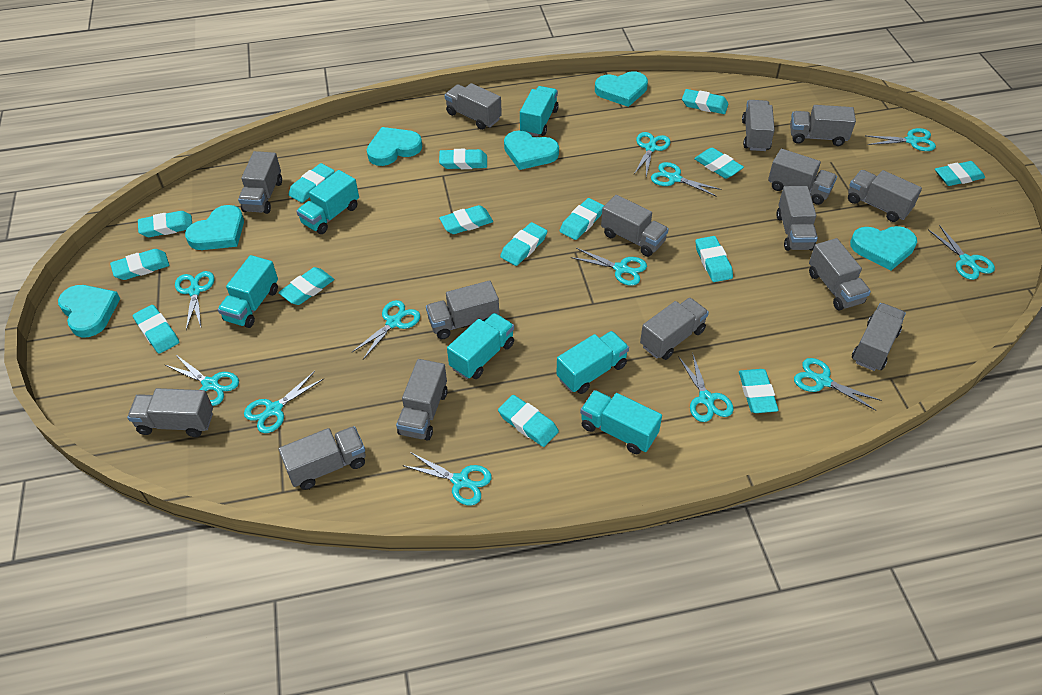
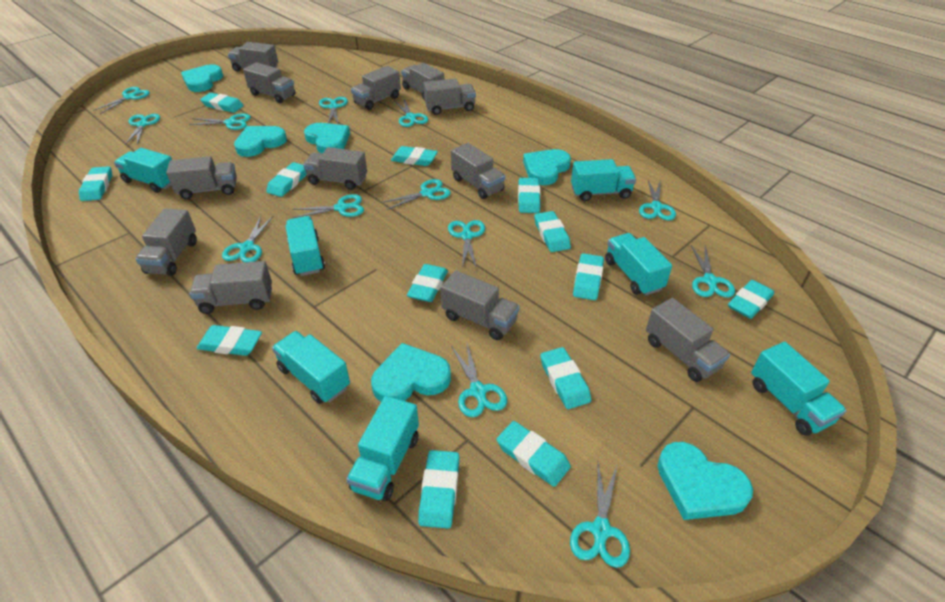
grey truck: [127,388,213,437] [238,151,282,214] [279,426,366,490] [396,359,448,441] [426,280,499,339] [444,83,502,130] [601,195,669,257] [640,298,709,360] [742,100,775,151] [768,149,837,205] [776,186,818,251] [790,105,856,146] [809,238,871,311] [848,170,922,222] [852,303,906,371] = 15 -> [136,208,197,276] [166,156,237,199] [190,261,272,314] [228,42,278,71] [243,62,295,103] [303,147,367,190] [351,66,401,110] [401,63,444,99] [423,78,476,115] [440,270,520,340] [451,143,505,199] [646,298,730,382] = 12
turquoise eraser: [110,249,169,280] [133,305,179,354] [138,211,192,237] [278,267,334,305] [288,163,334,203] [439,149,487,169] [439,205,493,234] [498,395,559,447] [500,222,547,266] [560,198,604,240] [682,89,728,114] [694,147,744,179] [695,236,733,282] [739,369,779,413] [935,161,985,186] = 15 -> [79,166,112,201] [197,325,262,356] [200,93,244,113] [266,162,307,197] [391,146,438,166] [407,264,448,302] [418,450,459,528] [497,421,571,487] [518,178,540,213] [534,211,571,252] [540,347,591,409] [573,253,604,300] [728,280,774,319] = 13
turquoise scissors: [165,354,239,406] [175,271,214,330] [244,371,323,433] [352,300,420,359] [402,452,492,506] [571,248,647,286] [634,132,671,176] [651,162,722,197] [678,352,733,422] [794,358,881,411] [867,128,936,151] [928,225,995,280] = 12 -> [93,87,150,114] [125,114,160,145] [189,114,251,130] [222,216,273,262] [292,194,364,218] [319,97,348,124] [382,179,451,210] [394,99,428,127] [448,220,485,269] [451,343,507,417] [570,463,630,568] [639,180,676,221] [691,245,735,298] = 13
turquoise truck: [218,255,278,328] [296,170,359,234] [447,313,514,379] [520,86,559,137] [556,331,629,394] [580,390,662,454] = 6 -> [114,148,172,193] [272,331,350,404] [286,216,325,276] [346,396,419,501] [571,159,636,201] [605,233,672,296] [751,342,847,436] = 7

